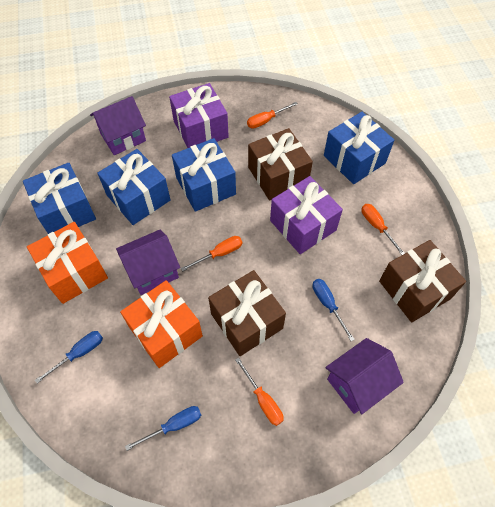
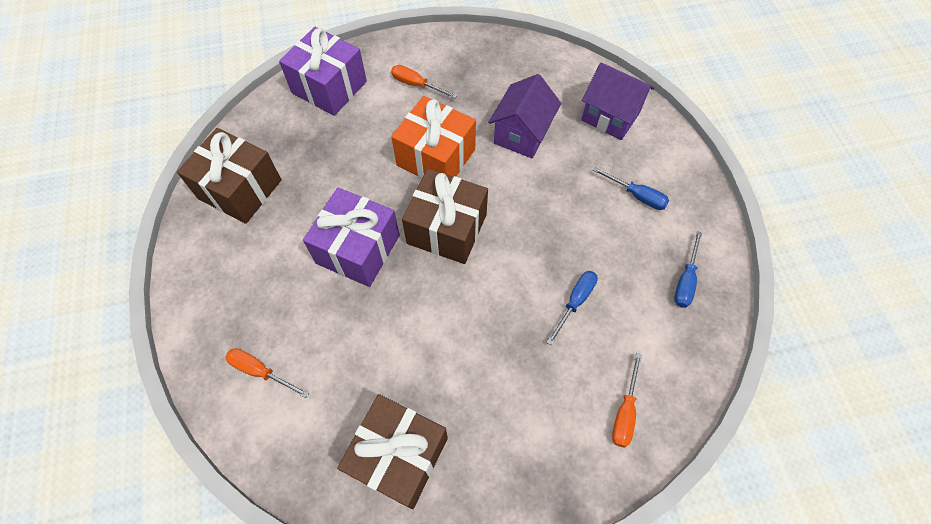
blue gift: [23,163,96,234] [97,149,170,225] [172,138,236,212] [324,112,394,184] = 4 -> none = 0
orange gift: [27,222,108,304] [120,280,203,368] = 2 -> [391,96,476,178] = 1
orange screwdriver: [181,236,242,271] [235,358,284,426] [247,102,298,129] [362,204,405,255] = 4 -> [225,348,309,398] [391,65,457,98] [612,353,642,448] = 3
purple house: [90,96,146,155] [116,229,180,295] [325,338,404,414] = 3 -> [488,74,561,158] [581,63,655,140] = 2

